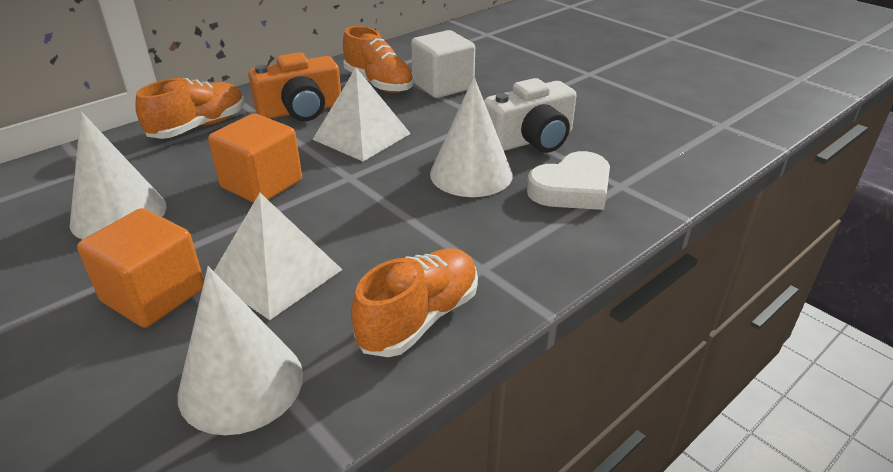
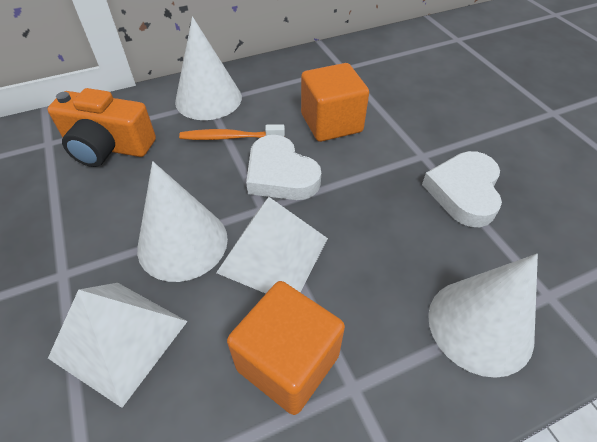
orange shoe: [135,78,245,139] [343,26,414,93] [351,249,478,357] = 3 -> none = 0
orange toothbrush: none = 0 -> [179,124,285,140] = 1
white camera: [484,78,576,153] = 1 -> none = 0
white cube: [411,30,475,98] = 1 -> none = 0
white heart: [527,151,610,210] = 1 -> [246,135,321,200] [422,151,502,227] = 2

